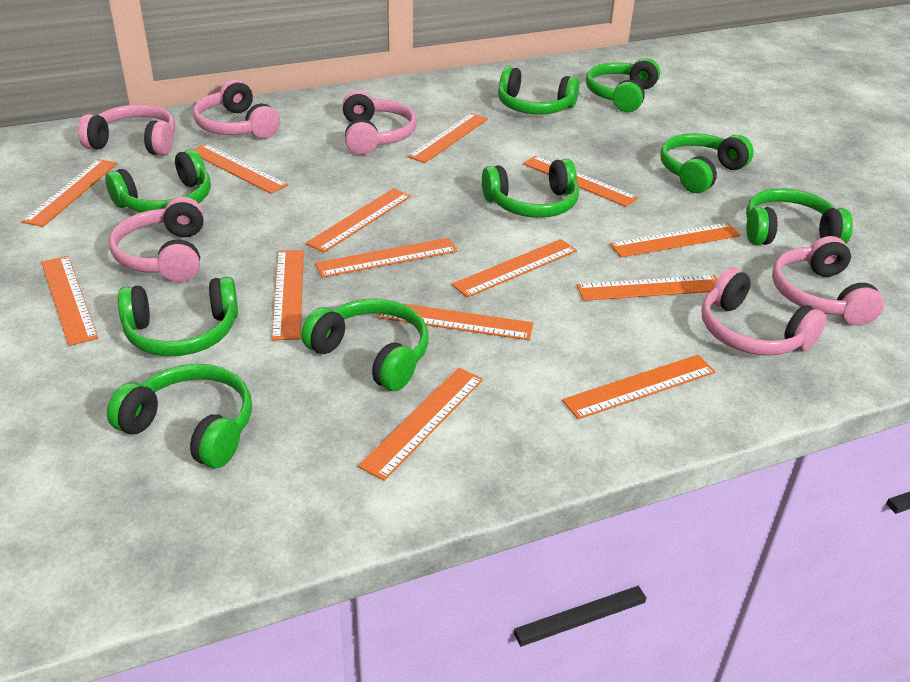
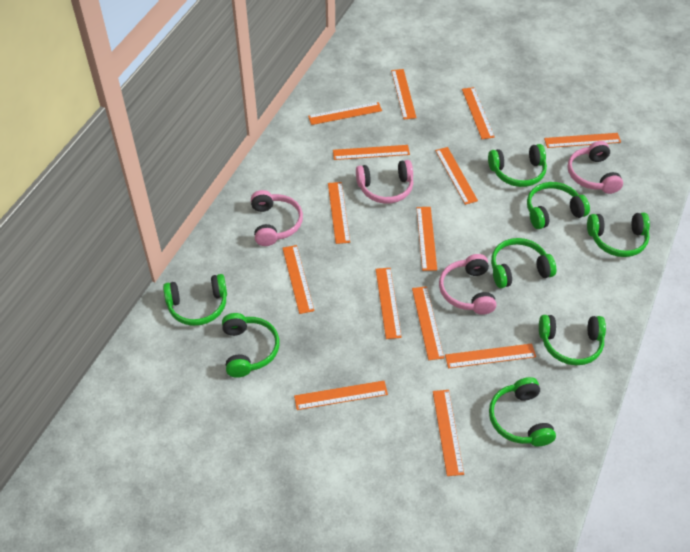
green headphones: [105,149,211,213] [107,364,252,469] [118,277,238,356] [301,299,428,391] [482,159,579,218] [498,66,580,114] [586,58,660,112] [660,133,754,193] [746,188,853,245] = 9 -> [163,274,227,326] [222,313,280,378] [488,144,547,187] [489,377,556,446] [491,238,556,288] [527,182,590,229] [539,315,606,365] [587,213,650,257] = 8
pink headphones: [78,104,175,156] [109,197,204,282] [193,80,280,139] [342,90,416,155] [701,268,827,356] [772,236,884,326] = 6 -> [251,190,303,246] [356,160,413,204] [439,254,496,315] [567,141,623,194] = 4

